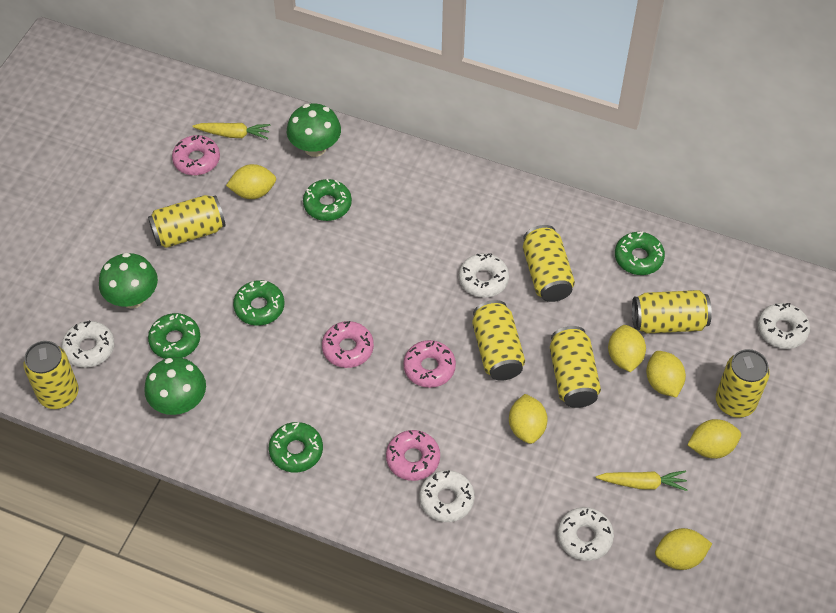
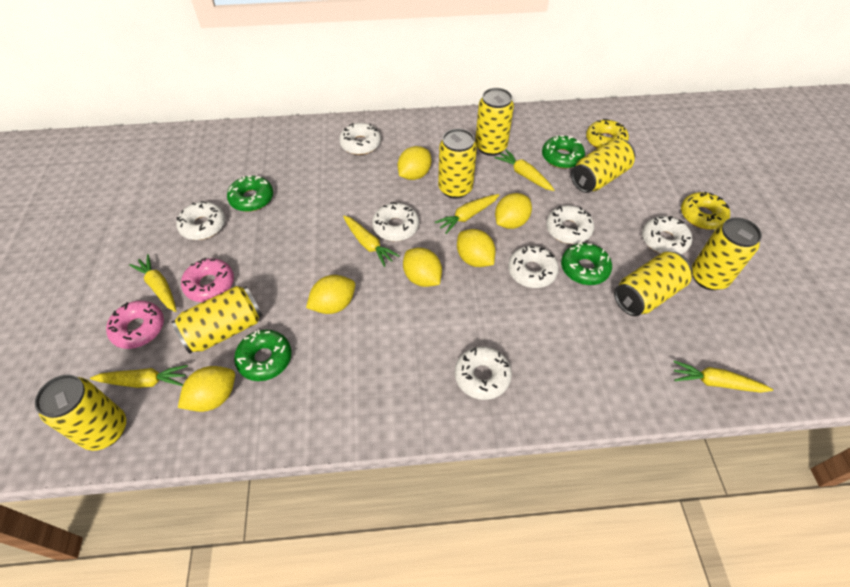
green donut: [148,313,200,359] [233,280,285,326] [269,422,323,473] [303,179,352,221] [615,231,665,275] = 5 -> [227,176,273,212] [234,330,291,381] [542,135,585,168] [561,242,612,285] = 4
green mushroom: [99,253,158,309] [144,357,206,415] [287,104,341,157] = 3 -> none = 0
pink donut: [172,135,220,175] [322,321,374,368] [386,430,440,481] [403,340,456,388] = 4 -> [106,301,164,349] [181,258,234,302] = 2
white donut: [61,321,114,368] [419,470,475,522] [459,253,509,298] [557,507,614,561] [758,303,810,349] = 5 -> [176,201,225,240] [339,123,381,155] [372,202,419,241] [455,346,512,400] [508,246,559,288] [546,205,594,244] [642,216,692,254] = 7
yellow carrot: [192,123,271,139] [596,470,687,491] = 2 -> [90,365,188,388] [129,254,176,312] [343,216,399,267] [435,194,499,234] [495,150,554,191] [673,361,773,393] = 6
yellow donut: none = 0 -> [586,119,629,149] [681,192,730,230] = 2

